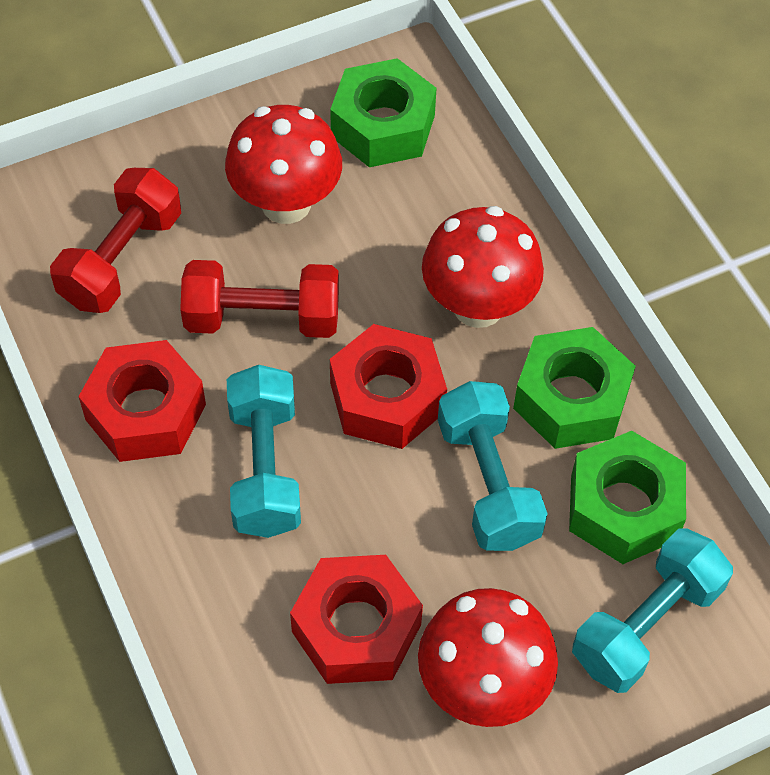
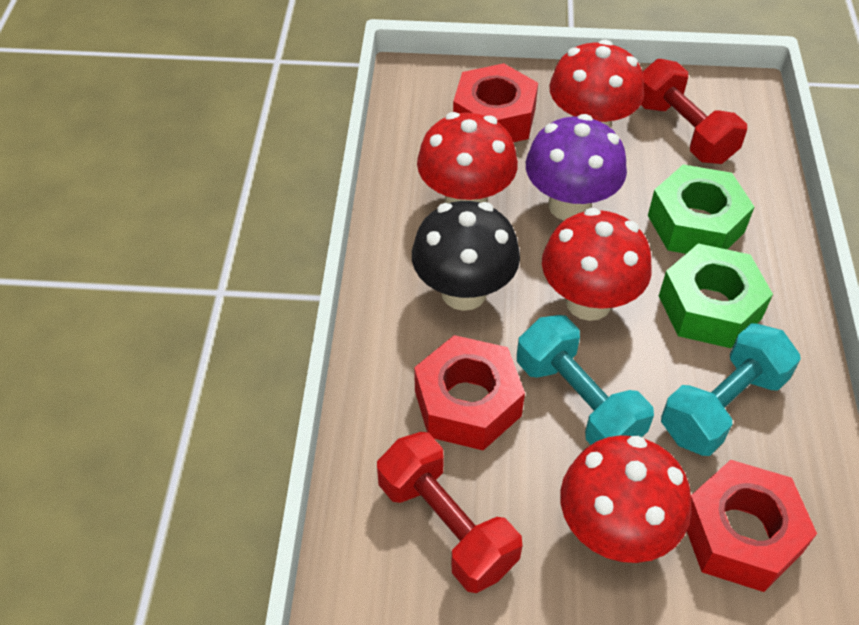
black mushroom: none = 0 -> [412,201,520,311] = 1
green nut: [330,58,437,167] [513,327,636,449] [569,431,686,564] = 3 -> [648,164,754,254] [659,243,773,348] = 2
purple mushroom: none = 0 -> [526,114,627,220] = 1
red mushroom: [225,105,342,224] [418,588,558,727] [422,206,544,328] = 3 -> [417,112,518,203] [542,208,652,321] [550,40,644,127] [560,435,691,563] = 4
turquoise dumbbell: [227,365,301,538] [438,381,548,551] [572,528,733,693] = 3 -> [517,315,654,445] [661,323,801,456] = 2

